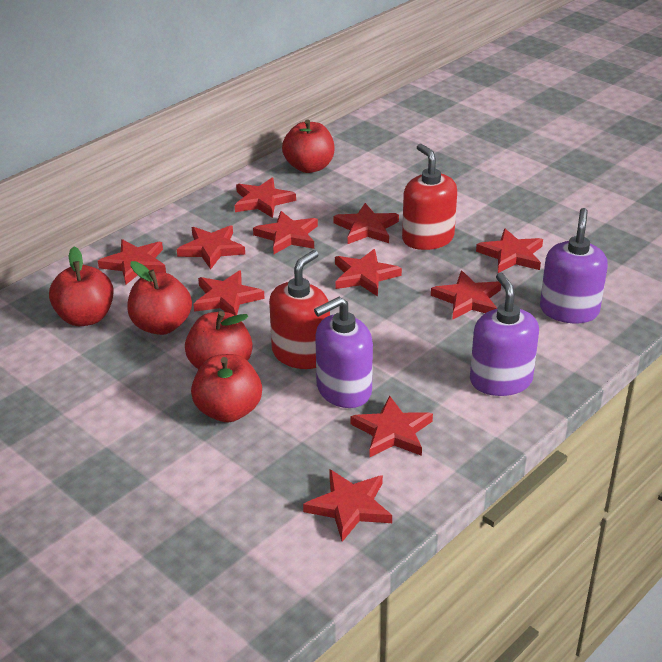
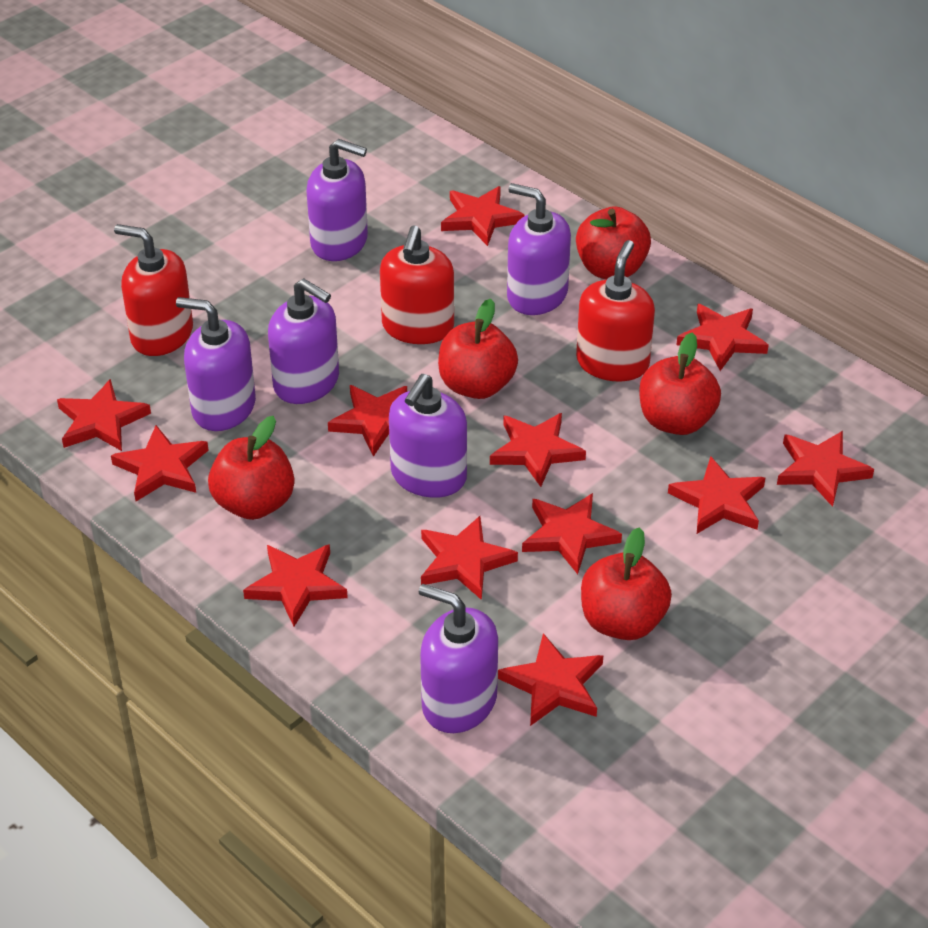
purple soap dispenser: [314,297,373,408] [470,272,539,396] [540,208,608,324] = 3 -> [176,297,256,431] [268,279,339,404] [306,139,368,261] [389,374,467,498] [419,584,498,733] [507,183,571,315] = 6
red soap dispenser: [269,250,330,369] [402,144,457,250] = 2 -> [114,224,193,356] [380,225,454,344] [576,240,655,382] = 3
red star: [98,239,166,284] [177,225,245,270] [193,270,265,315] [235,178,296,218] [253,211,318,254] [303,469,392,542] [334,203,399,244] [335,249,402,296] [351,395,433,458] [431,271,501,320] [476,228,543,273] = 11 -> [57,379,151,451] [111,425,209,501] [243,544,348,627] [328,385,407,457] [421,516,518,600] [441,186,525,246] [490,413,586,487] [498,633,603,726] [522,493,622,574] [668,456,765,534] [676,304,769,371] [777,431,874,507] = 12

